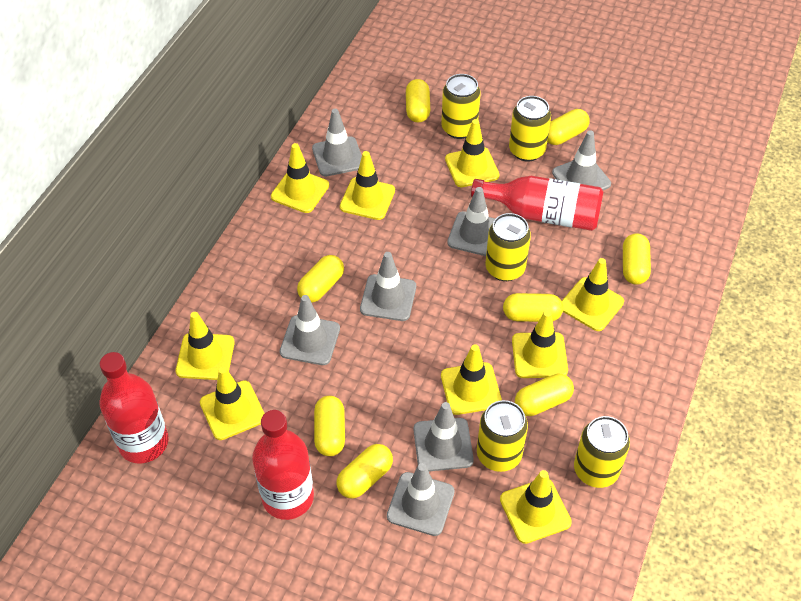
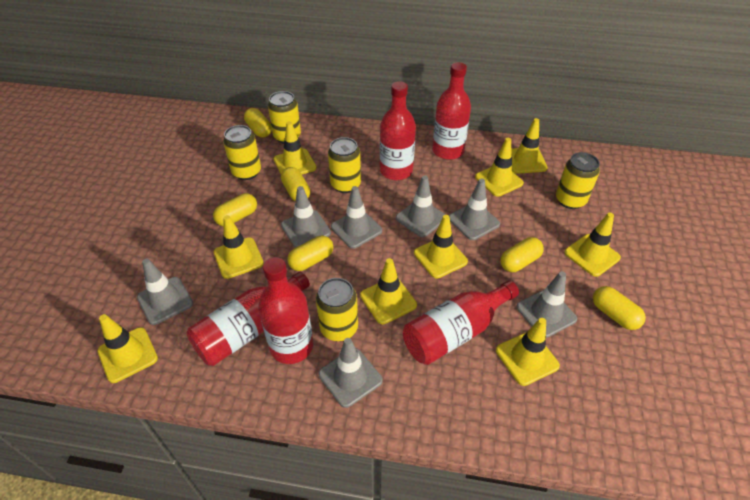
red bottle: [100,352,169,463] [252,410,314,520] [471,176,604,231] = 3 -> [187,271,310,366] [258,257,313,364] [380,81,416,180] [403,280,519,365] [432,62,471,160] = 5
yellow capsule: [297,255,344,303] [314,396,345,456] [337,444,393,499] [406,79,430,122] [503,293,563,322] [515,373,574,416] [547,109,590,145] [623,233,651,285] = 8 -> [213,193,257,226] [244,108,272,138] [281,167,310,201] [287,236,333,271] [500,237,544,272] [593,286,646,330] = 6

